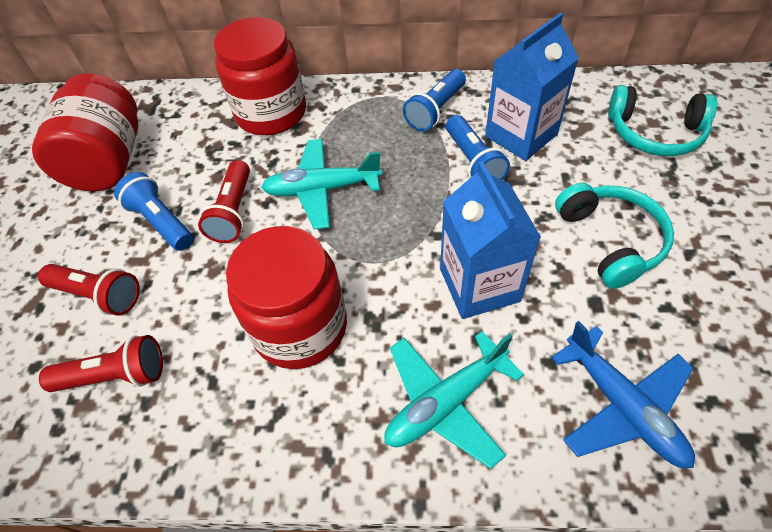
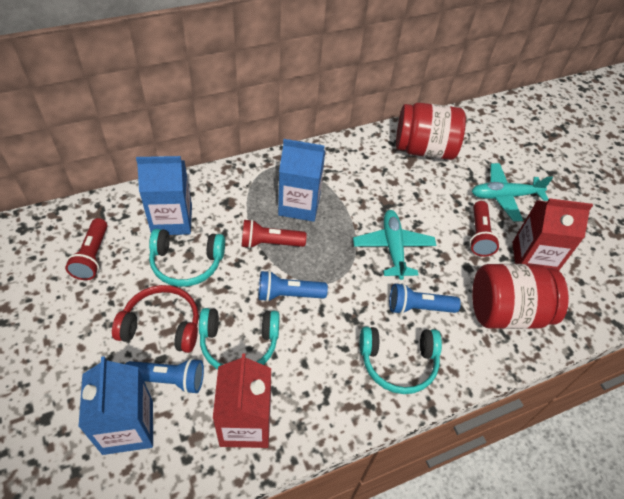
blue carton: [440,161,541,319] [485,13,579,161] = 2 -> [78,356,153,455] [136,156,192,235] [278,139,326,222] = 3
blue plane: [551,321,695,468] = 1 -> none = 0
red carton: none = 0 -> [213,353,271,448] [512,198,593,270] = 2
red headphones: none = 0 -> [112,285,199,353] = 1
red jar: [32,73,138,191] [214,17,306,135] [226,226,347,369] = 3 -> [396,103,466,160] [472,264,569,329] = 2
turquoise headphones: [555,183,674,289] [608,85,717,156] = 2 -> [149,229,225,287] [199,308,280,369] [360,327,442,394] = 3

